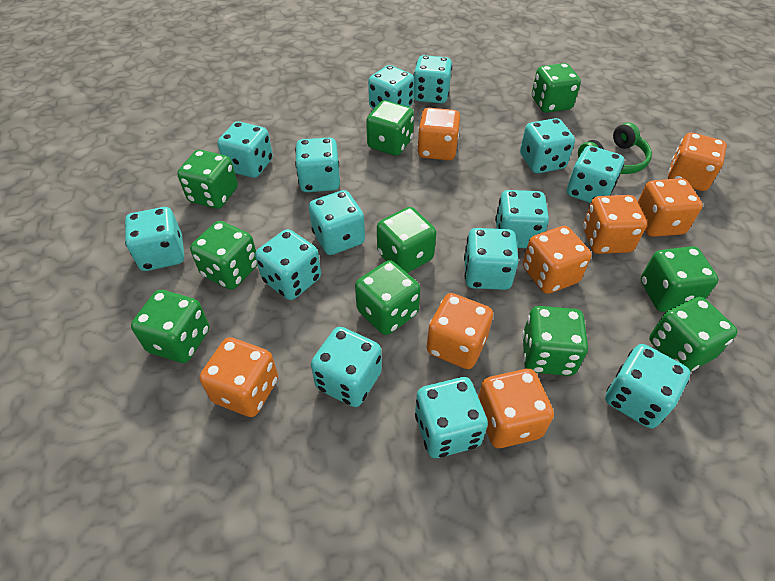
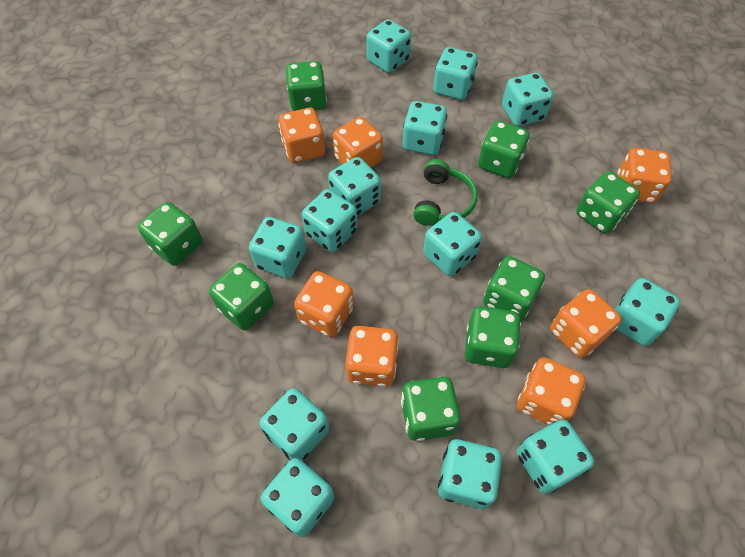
green dice: [131,290,209,363] [177,150,238,209] [190,221,258,290] [355,260,420,335] [366,100,414,156] [377,207,436,273] [522,306,588,376] [532,63,581,113] [641,246,718,312] [649,297,738,372] = 10 -> [138,202,202,266] [209,263,274,330] [286,61,327,111] [401,377,461,441] [465,306,521,368] [478,121,530,178] [483,256,545,322] [576,171,640,234] = 8
orange dice: [200,337,278,417] [417,108,460,160] [427,293,493,369] [478,369,554,448] [523,226,591,294] [583,195,647,254] [638,178,703,237] [668,133,727,191] = 8 -> [278,108,325,163] [294,271,354,337] [333,117,383,168] [345,326,399,387] [517,357,585,425] [550,289,622,358] [618,148,672,203] = 7
turquoise dice: [125,207,184,271] [218,121,273,178] [255,229,321,300] [295,138,340,192] [309,190,365,255] [311,327,382,407] [368,65,414,109] [414,55,452,103] [415,377,488,458] [464,228,519,290] [495,190,549,248] [520,118,575,173] [567,146,624,203] [605,344,690,428] = 14 -> [249,217,306,278] [260,388,329,461] [261,458,334,537] [302,189,357,252] [328,157,381,216] [367,20,411,73] [403,101,447,155] [423,212,482,276] [433,47,478,100] [438,439,502,509] [502,73,553,126] [517,420,594,494] [615,278,680,346] = 13

